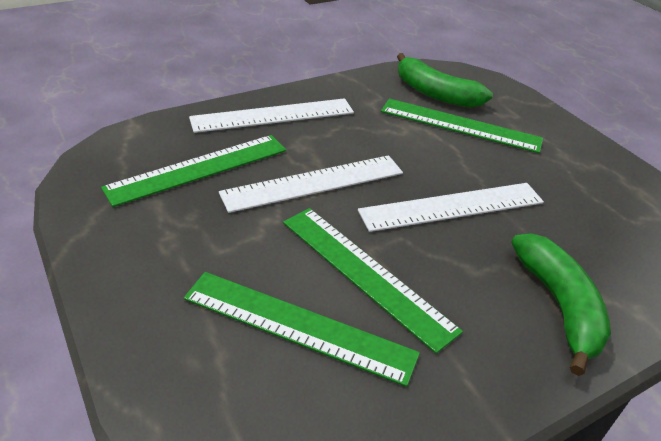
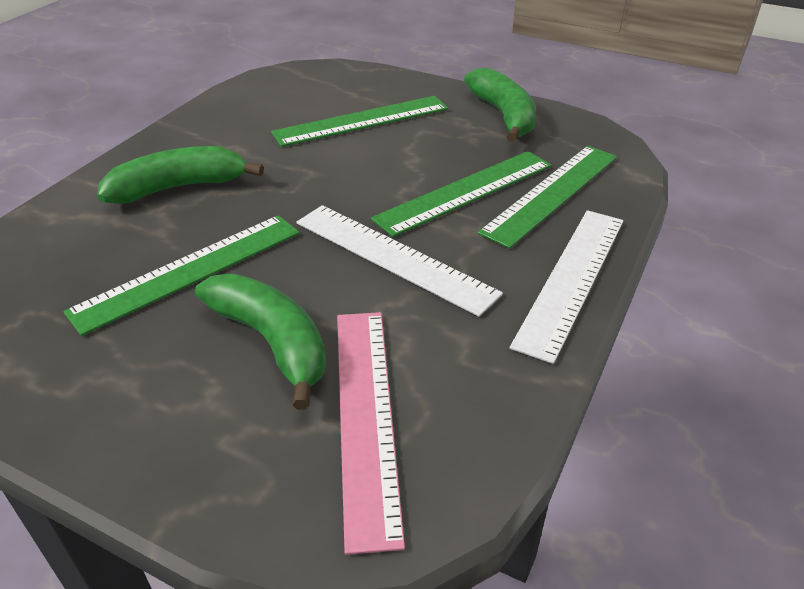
green banana: [397,53,493,108] [511,233,611,376] = 2 -> [97,146,264,204] [195,274,326,410] [464,68,536,142] = 3
pink ruler: none = 0 -> [337,312,405,555] = 1
white ruler: [189,98,354,133] [219,155,403,213] [358,183,544,232] = 3 -> [297,205,503,317] [510,210,623,364] = 2

